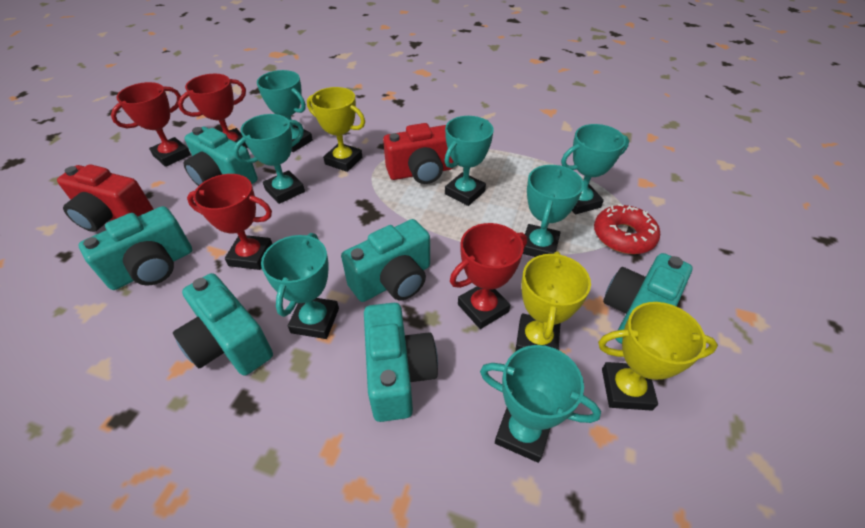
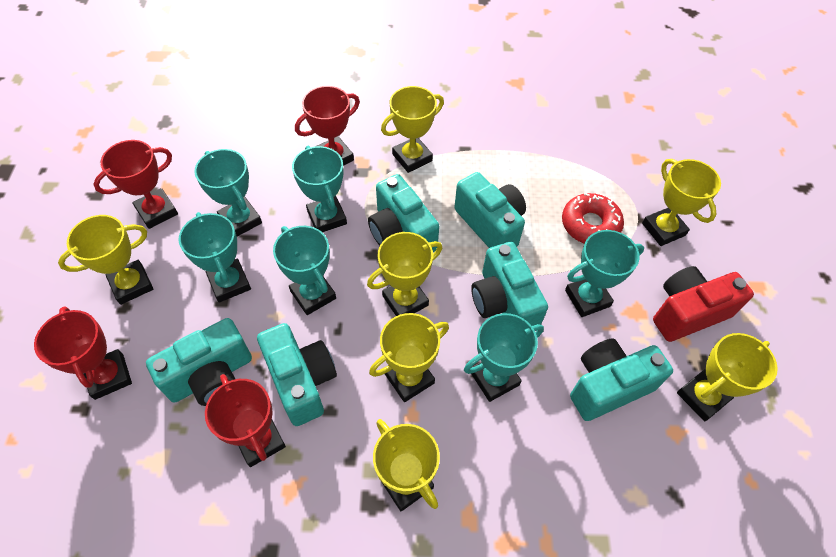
red camera: [57,164,154,232] [383,123,454,184] = 2 -> [653,266,754,342] = 1
turquoise trophy: [233,114,305,204] [257,70,313,152] [261,233,339,339] [444,116,494,206] [480,345,601,463] [523,165,584,257] [561,124,629,215] = 7 -> [179,212,251,302] [194,149,262,237] [273,226,336,315] [292,146,347,232] [464,313,544,402] [565,230,644,317] = 6
yellow trophy: [307,87,365,172] [515,251,591,352] [598,302,718,411] = 3 -> [58,215,153,305] [367,232,442,316] [369,313,449,402] [373,419,440,511] [381,86,444,173] [642,159,721,246] [677,333,778,421] = 7

